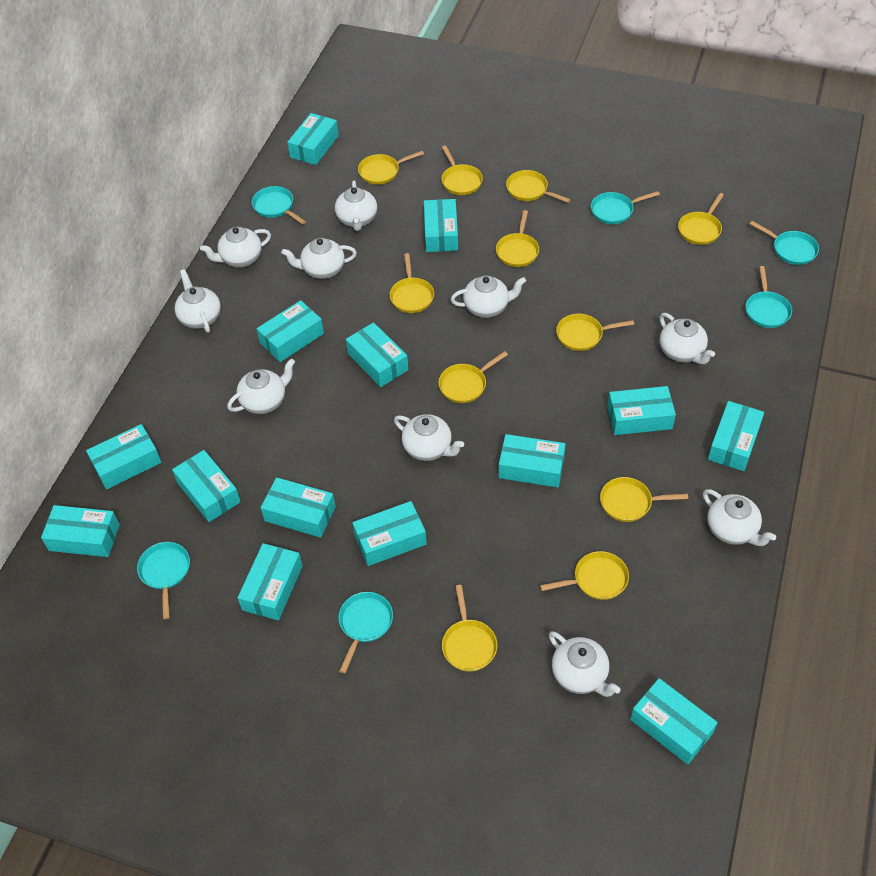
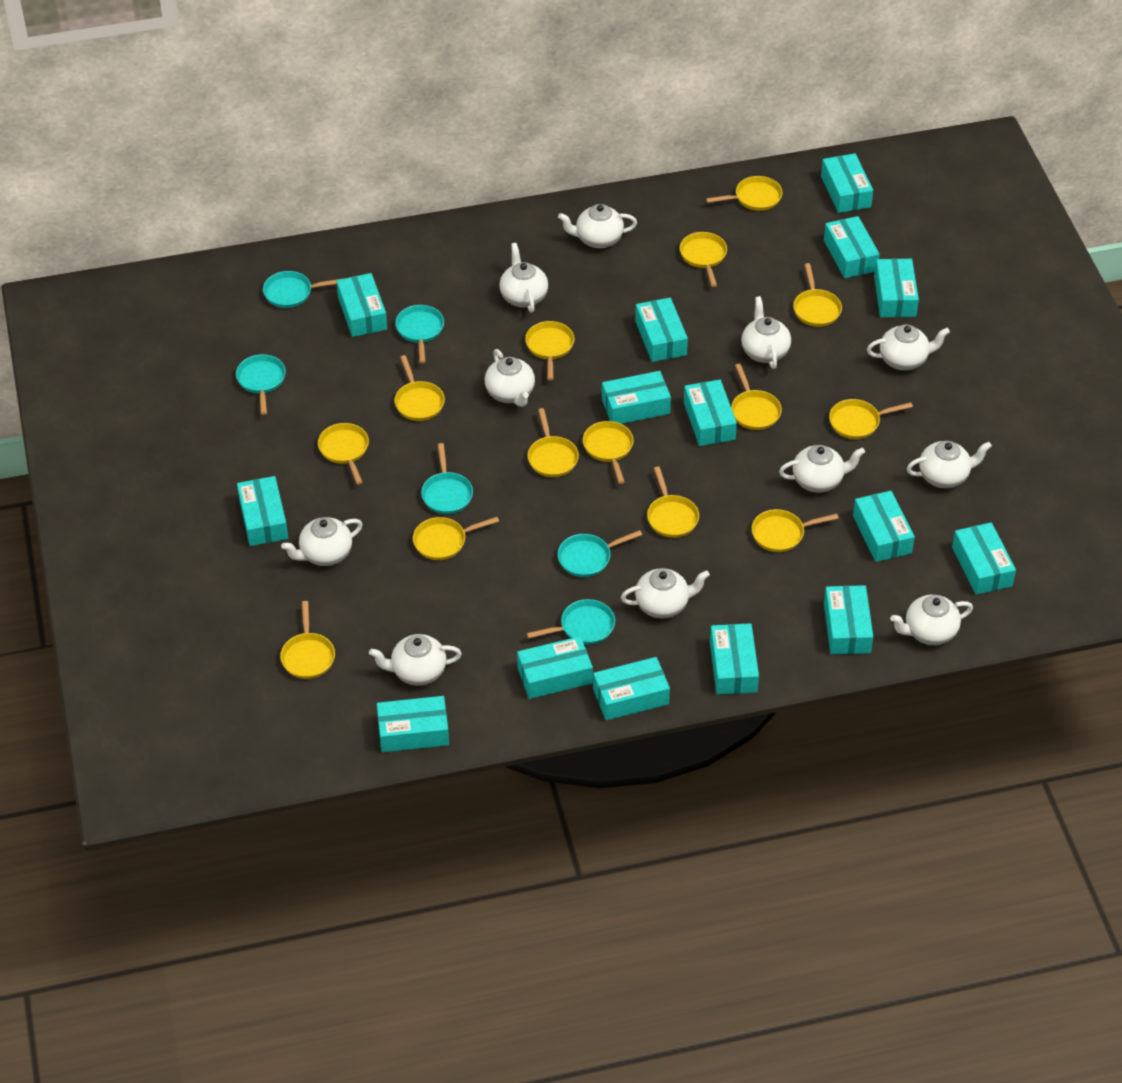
turquoise box: [41,505,120,557] [86,424,161,489] [172,450,241,522] [238,543,303,620] [256,300,324,362] [261,477,336,538] [287,113,339,165] [346,322,408,387] [352,501,427,566] [424,199,458,252] [499,434,566,487] [607,386,676,435] [630,678,718,765] [708,401,764,471] = 14 -> [237,476,288,546] [336,273,387,337] [377,696,449,752] [517,636,593,699] [593,657,670,721] [602,371,671,424] [635,298,688,362] [684,380,737,446] [710,623,759,694] [821,153,873,213] [824,216,880,278] [824,585,873,654] [853,491,915,562] [874,259,919,317] [952,522,1016,595] = 15
white teapot: [175,269,221,333] [200,227,271,267] [227,359,295,414] [281,238,357,279] [335,180,377,231] [394,414,464,461] [451,275,526,318] [549,631,621,697] [659,313,715,364] [703,489,776,546] = 10 -> [281,517,363,566] [369,634,462,686] [484,349,535,407] [499,243,548,313] [558,204,637,248] [621,568,710,618] [741,296,791,369] [779,445,865,493] [867,325,950,370] [890,595,973,645] [906,441,992,488] = 11
yellow pan: [358,151,424,185] [390,253,434,313] [439,351,508,403] [441,145,483,195] [442,585,497,672] [496,210,539,267] [506,170,571,203] [540,551,629,600] [556,313,634,351] [600,477,688,522] [678,193,724,245] = 11 -> [280,601,335,679] [318,423,369,485] [395,355,445,421] [413,517,499,560] [525,321,575,380] [527,408,579,477] [583,421,634,484] [647,467,699,538] [680,232,727,287] [706,176,783,211] [731,364,782,430] [752,509,839,552] [793,263,842,327] [829,399,913,439] = 14

